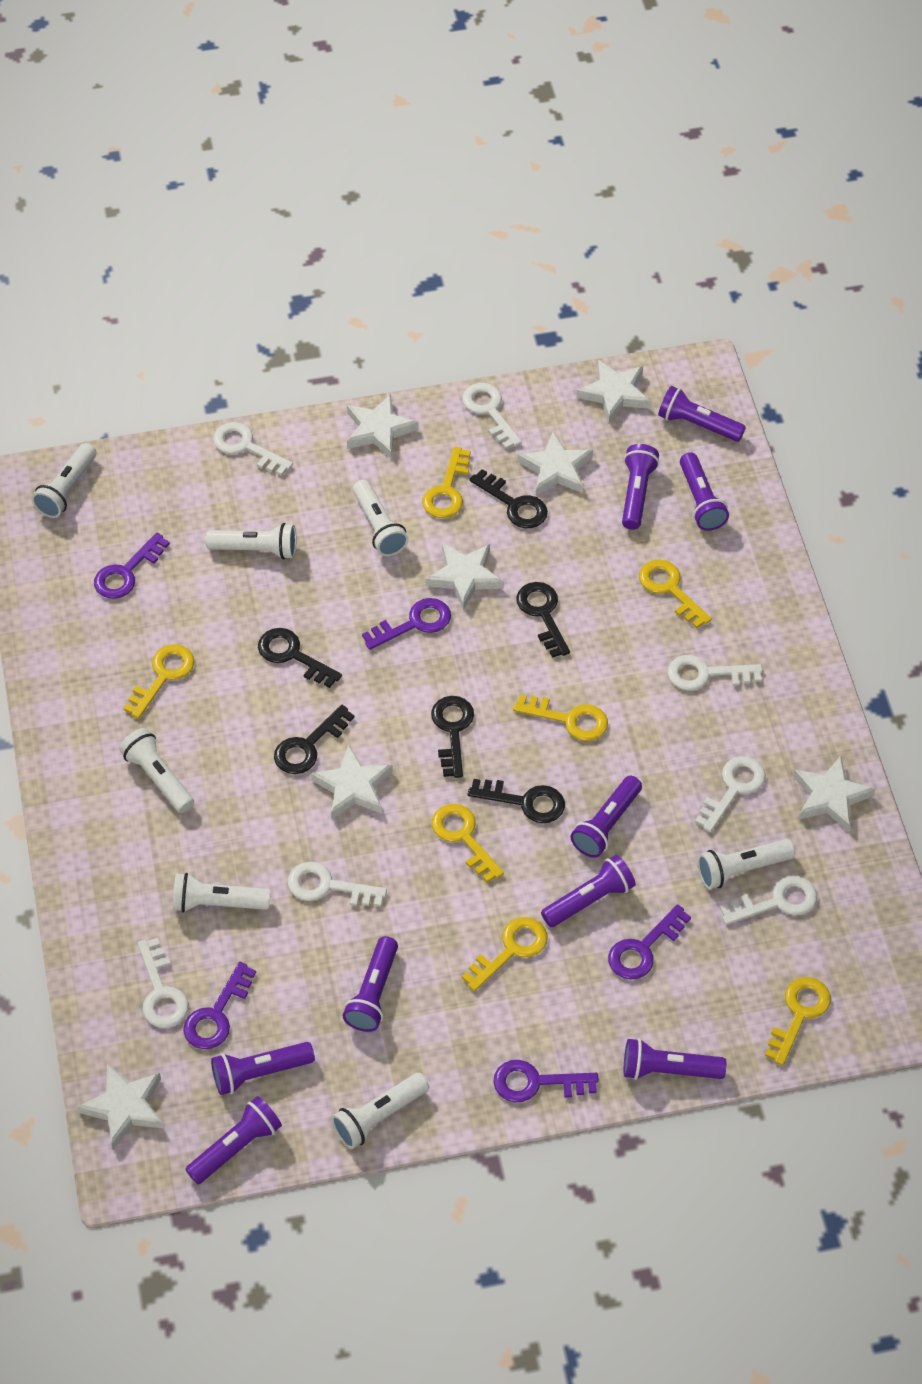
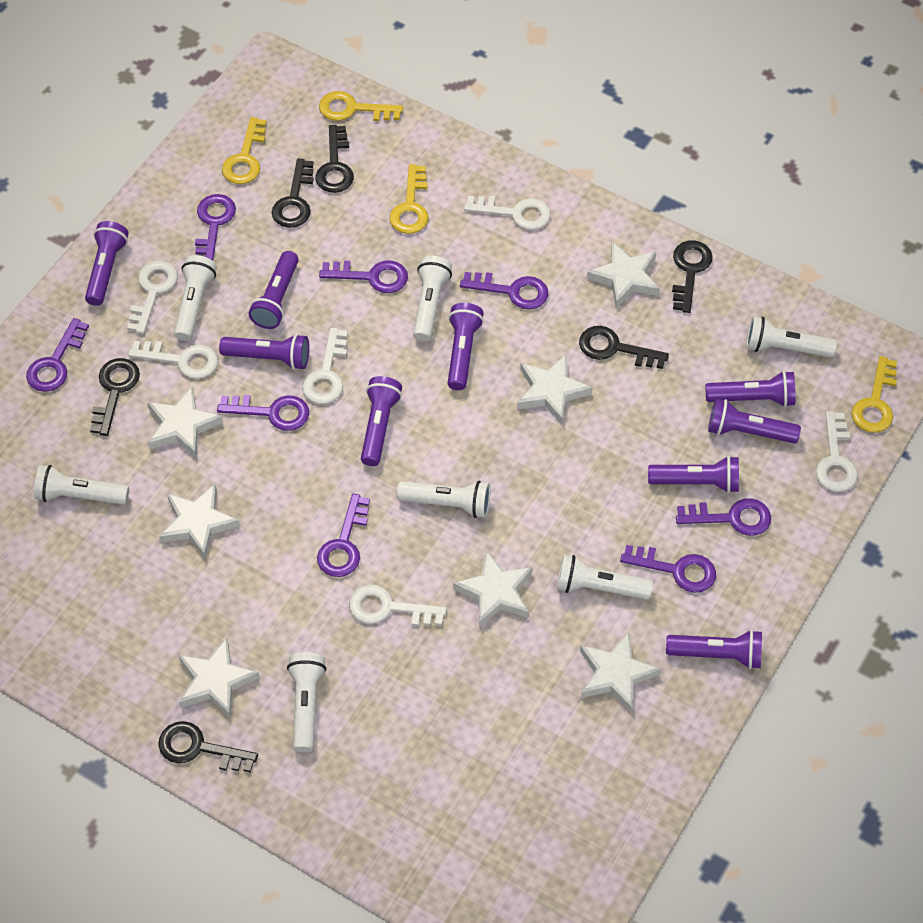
purple key: [94,533,170,599] [183,962,256,1049] [362,598,451,650] [493,1060,599,1102] [608,904,691,979] = 5 -> [26,318,89,392] [195,194,236,261] [217,395,309,431] [317,494,370,577] [319,260,408,293] [460,272,548,309] [620,545,716,593] [676,498,771,536] = 8
white key: [138,938,189,1028] [213,422,293,476] [288,862,387,907] [462,383,522,449] [668,655,763,691] [695,756,766,832] [720,876,817,925] = 7 -> [127,261,178,334] [128,341,218,379] [302,328,348,404] [349,585,447,626] [464,196,551,230] [816,411,858,492] = 6
yellow key: [124,644,195,719] [422,447,471,518] [432,804,504,882] [462,917,548,991] [513,695,608,741] [639,559,712,629] [765,977,831,1065] = 7 -> [222,117,266,184] [319,91,403,121] [390,164,428,234] [852,356,897,433] = 4

